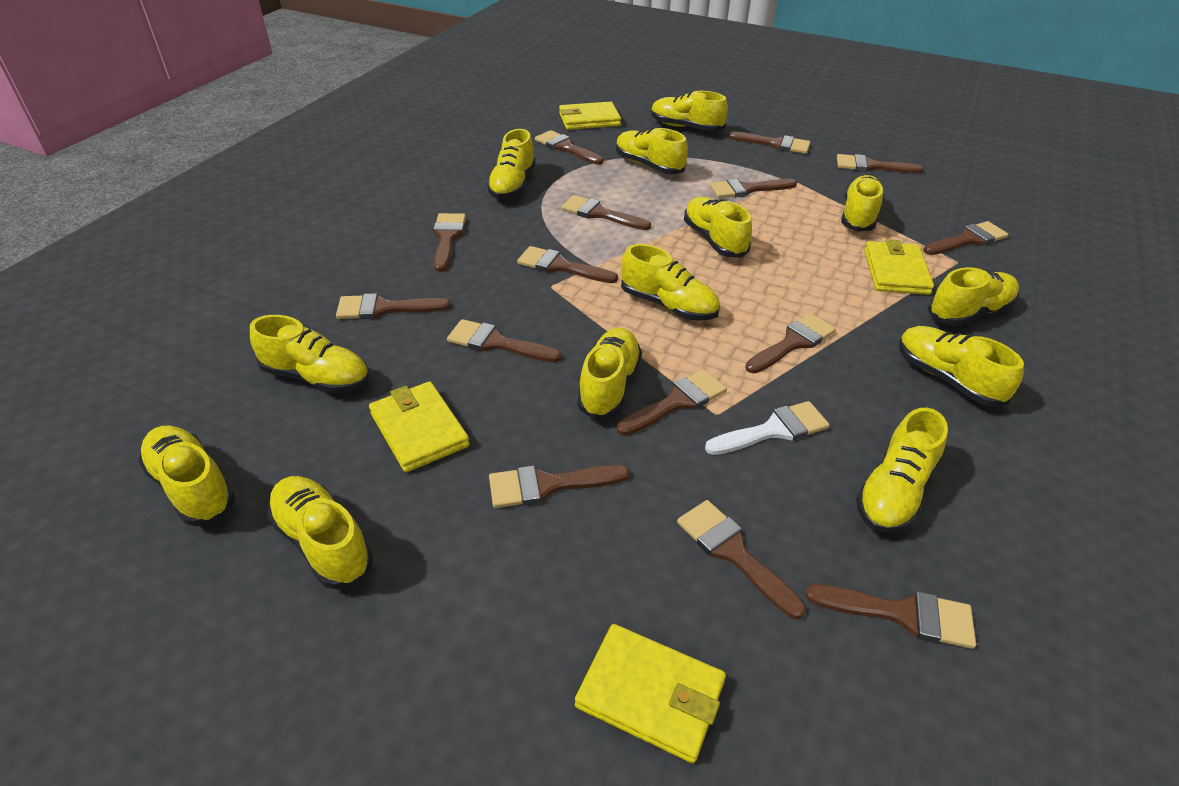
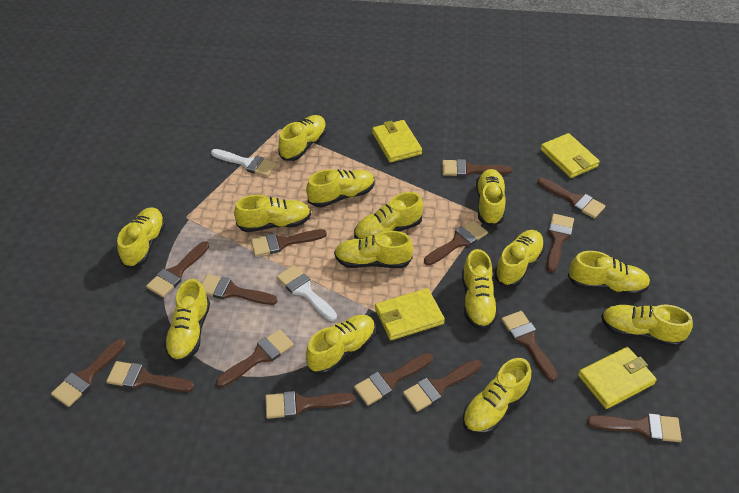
white brush: [705,401,830,455] = 1 -> [211,149,276,177] [276,265,337,321] = 2
yellow shoe: [138,425,235,526] [250,315,369,393] [267,476,373,589] [487,129,536,199] [577,328,642,420] [616,128,688,174] [621,244,720,321] [651,91,728,131] [684,197,752,257] [841,175,884,232] [856,408,948,533] [899,326,1024,407] [928,267,1019,326] = 13 -> [117,208,165,269] [164,279,210,363] [234,195,311,232] [279,115,327,161] [306,169,374,208] [306,315,375,375] [334,231,413,268] [354,192,423,239] [462,249,498,330] [463,358,531,435] [476,169,506,226] [494,230,545,287] [568,251,650,296] [601,305,693,347] = 14

